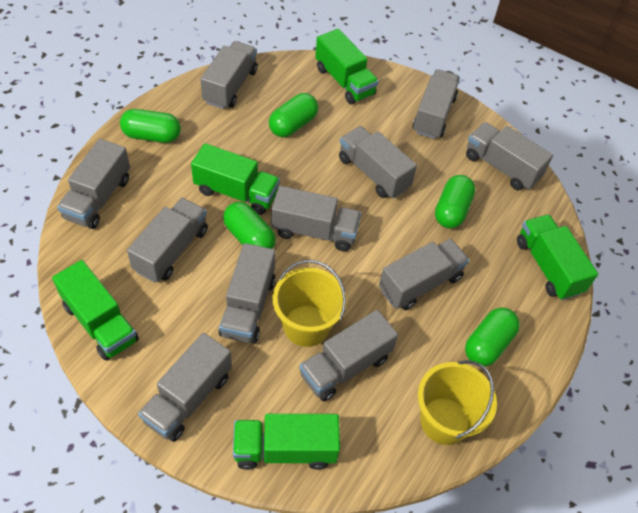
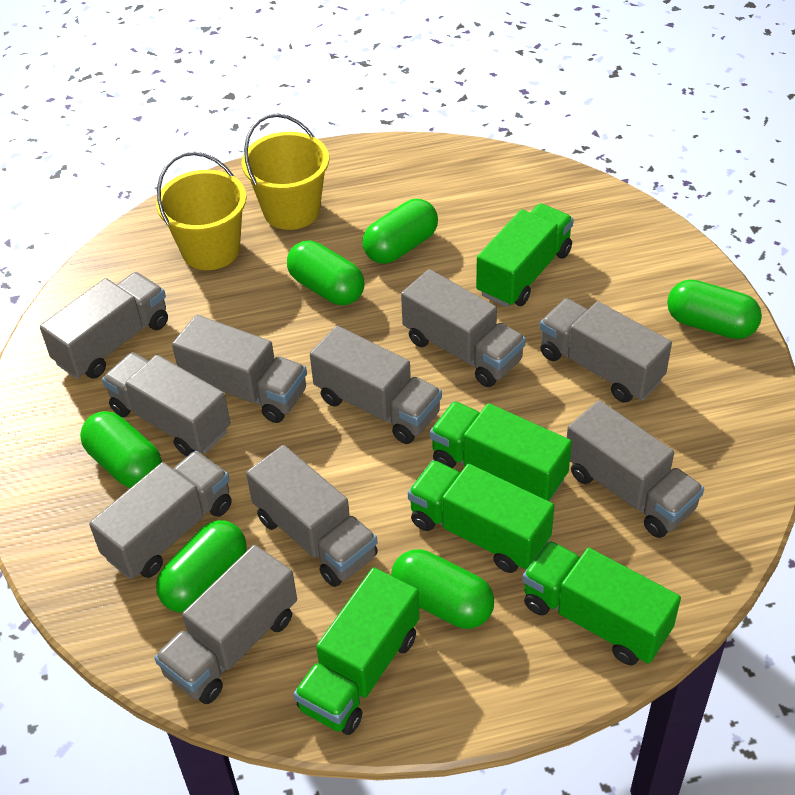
green capsule: [120,109,181,143] [223,202,276,249] [269,93,318,137] [435,175,475,228] [465,307,520,366] = 5 -> [80,411,162,488] [156,520,246,612] [287,241,364,305] [362,199,438,264] [391,549,494,629] [667,279,762,339] = 6
grey truck: [57,139,130,229] [127,198,208,283] [138,333,232,442] [201,41,258,109] [219,243,275,344] [271,186,361,251] [299,310,398,401] [339,126,417,199] [379,239,469,310] [413,69,460,139] [466,122,553,190] = 11 -> [40,272,168,379] [89,451,232,579] [102,352,230,456] [154,545,297,704] [172,315,307,423] [246,445,378,587] [310,326,442,444] [401,269,526,387] [540,298,672,403] [567,400,704,538] = 10

